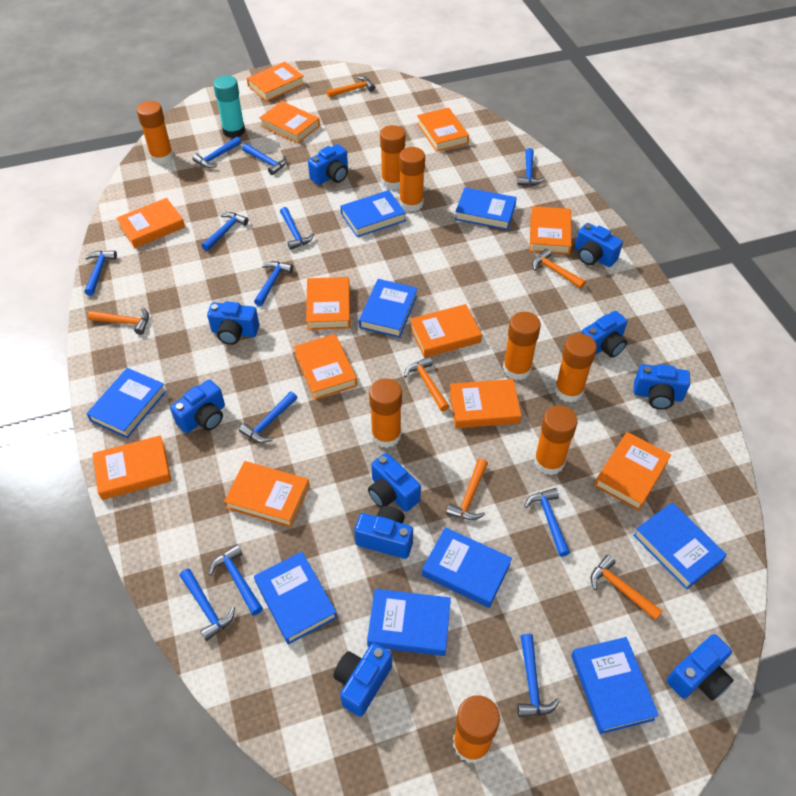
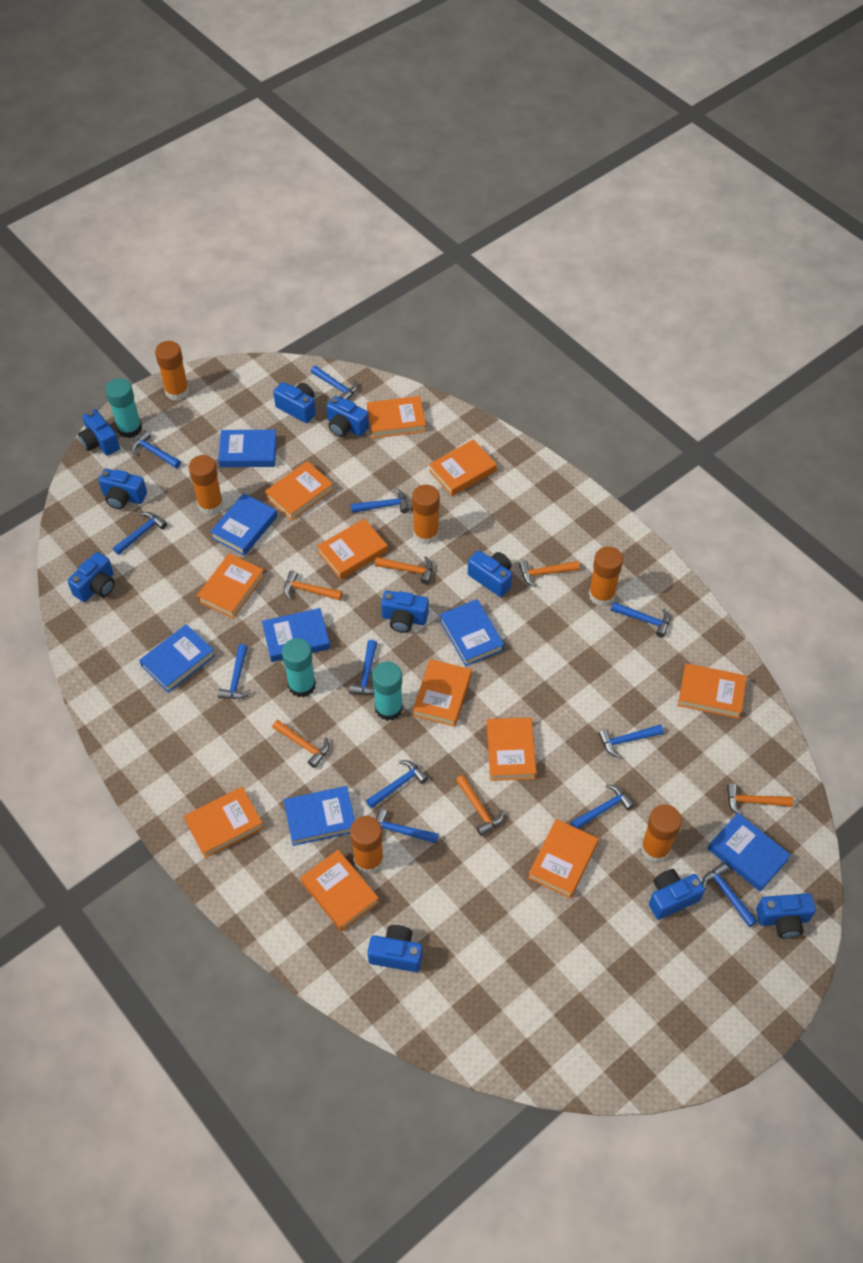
blue book: [86,368,167,438] [254,551,337,645] [341,190,406,237] [359,279,418,338] [367,589,451,656] [422,527,512,608] [455,187,517,230] [571,637,659,734] [633,502,727,590] = 9 -> [139,624,215,693] [210,493,277,556] [218,430,277,467] [262,608,330,662] [284,786,355,846] [439,599,504,666] [708,813,791,891] = 7
orange book: [92,435,171,500] [116,198,185,248] [224,461,310,528] [247,62,305,101] [259,101,320,144] [294,334,357,400] [306,277,350,330] [409,304,482,358] [417,108,469,152] [449,379,522,428] [530,206,572,254] [594,432,671,511] = 12 -> [184,787,264,858] [197,553,265,619] [265,461,334,521] [301,850,379,931] [317,519,388,580] [367,396,426,439] [413,659,472,727] [429,439,497,496] [487,717,537,781] [528,819,599,898] [678,663,747,719] = 11
orange glue stick: [137,101,174,164] [369,378,402,448] [380,125,405,190] [399,147,425,212] [453,695,500,763] [503,312,541,380] [534,405,578,475] [555,333,597,403] = 8 -> [155,341,189,400] [189,455,223,515] [350,816,384,874] [412,485,440,544] [589,546,623,606] [641,804,682,863] = 6
turquoise glue stick: [213,75,245,138] = 1 -> [105,378,142,438] [282,638,316,697] [372,661,403,721] = 3

